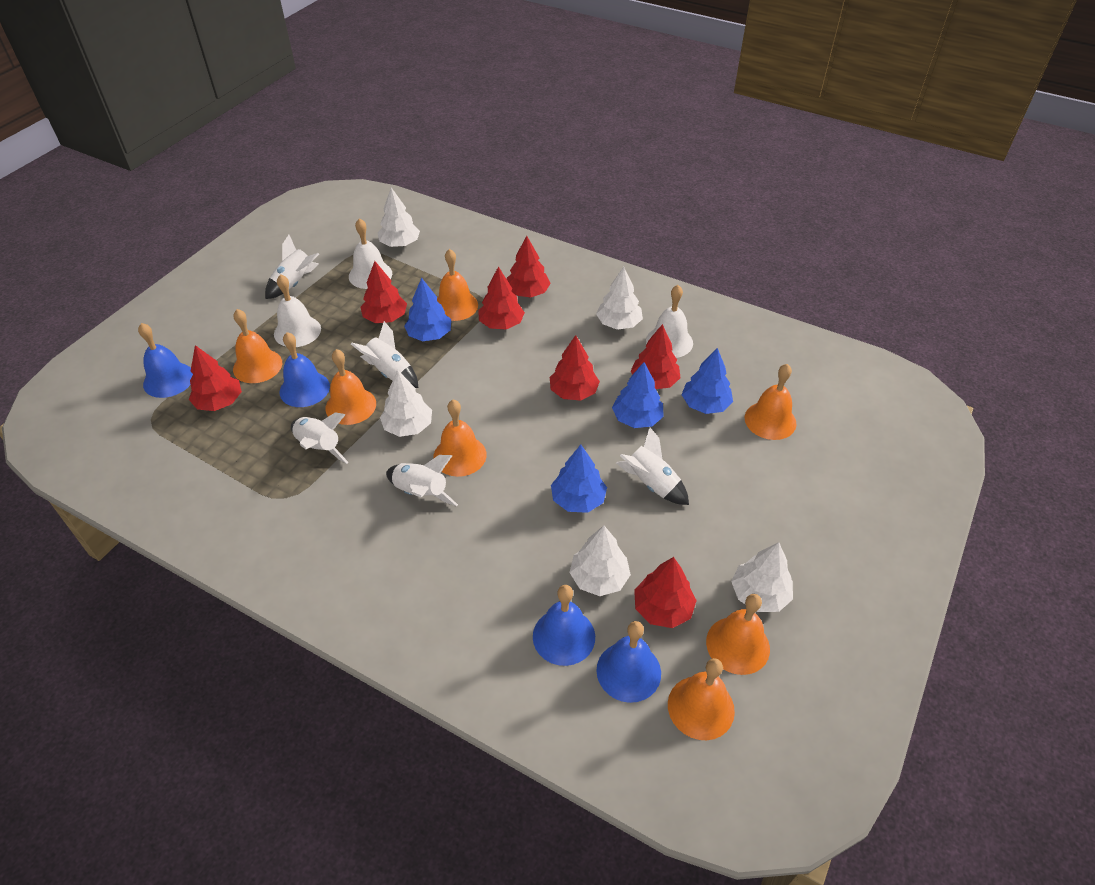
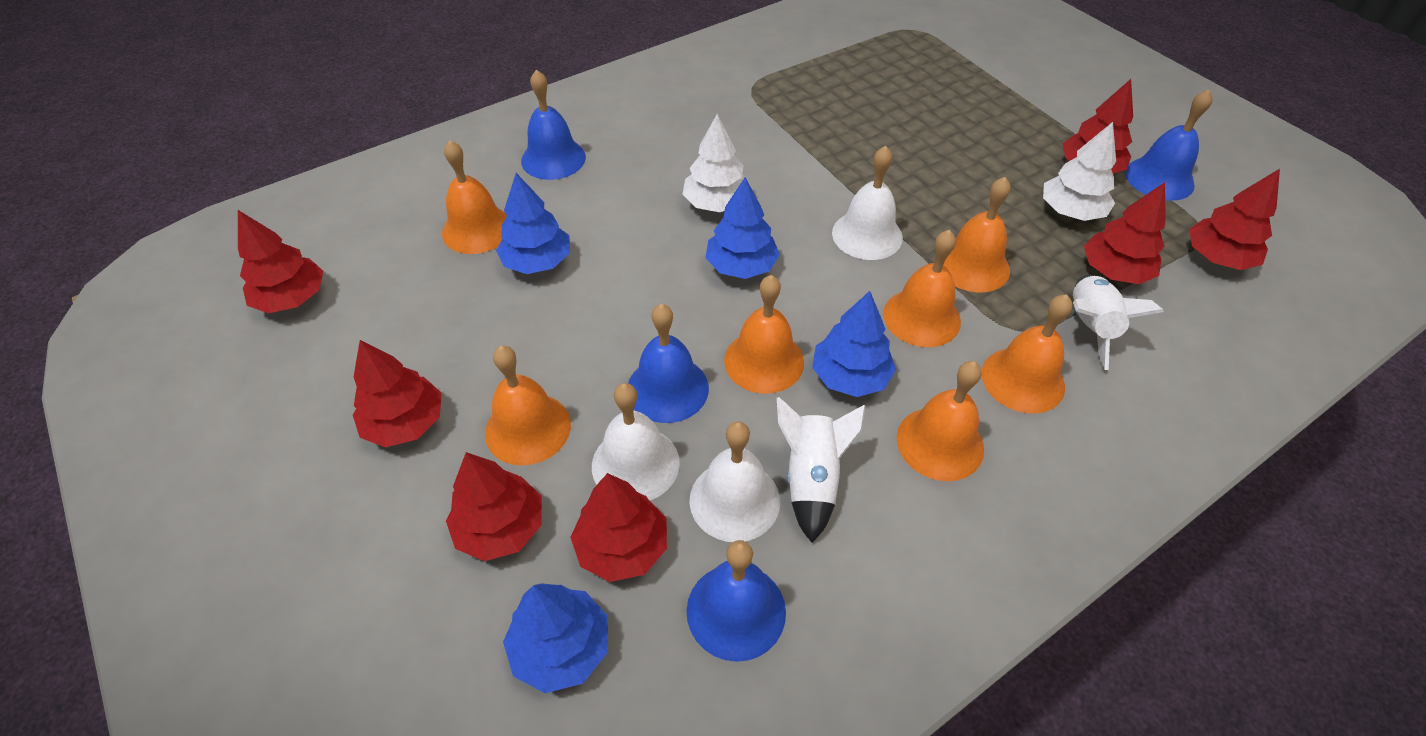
white rocket: [265,235,319,299] [291,412,348,464] [351,321,418,388] [386,455,458,506] [616,427,689,505] = 5 -> [777,397,865,543] [1073,275,1164,370] = 2
white tree: [378,188,420,247] [380,370,432,437] [569,525,631,596] [596,267,643,330] [731,542,793,612] = 5 -> [682,114,746,212] [1043,122,1116,221] = 2

